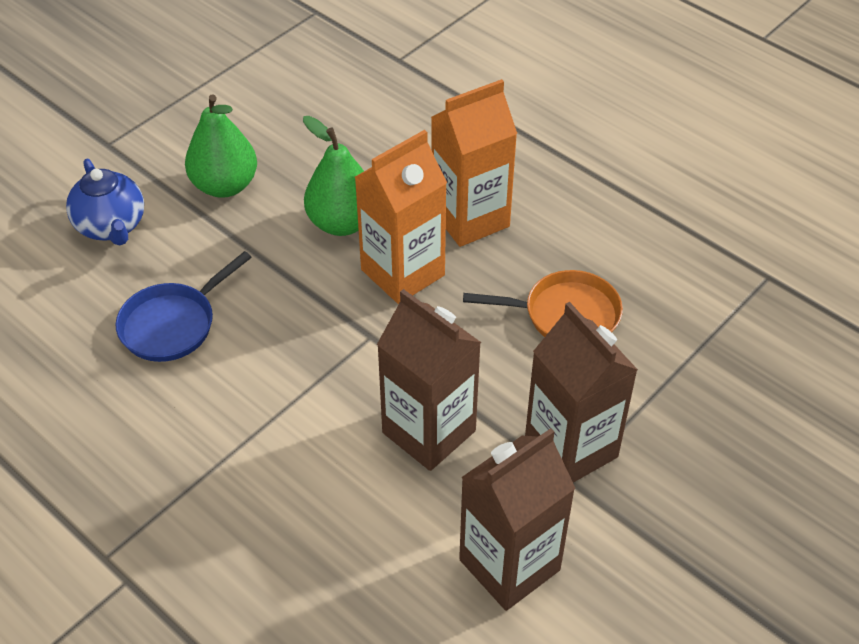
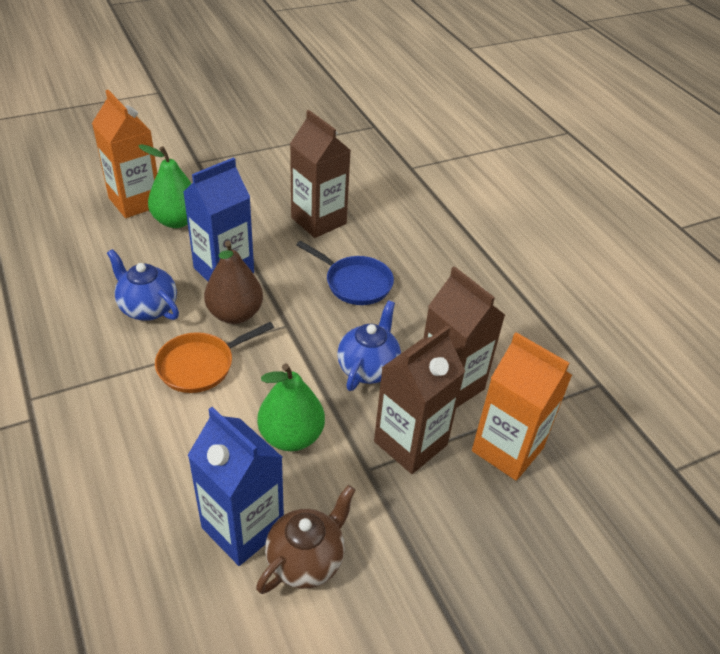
blue carton: none = 0 -> [183,157,254,281] [188,407,284,566] = 2
blue teapot: [66,159,144,246] = 1 -> [107,249,179,321] [337,300,401,391] = 2
brown pear: none = 0 -> [204,241,263,324] = 1
brown teapot: none = 0 -> [256,485,356,594] = 1

